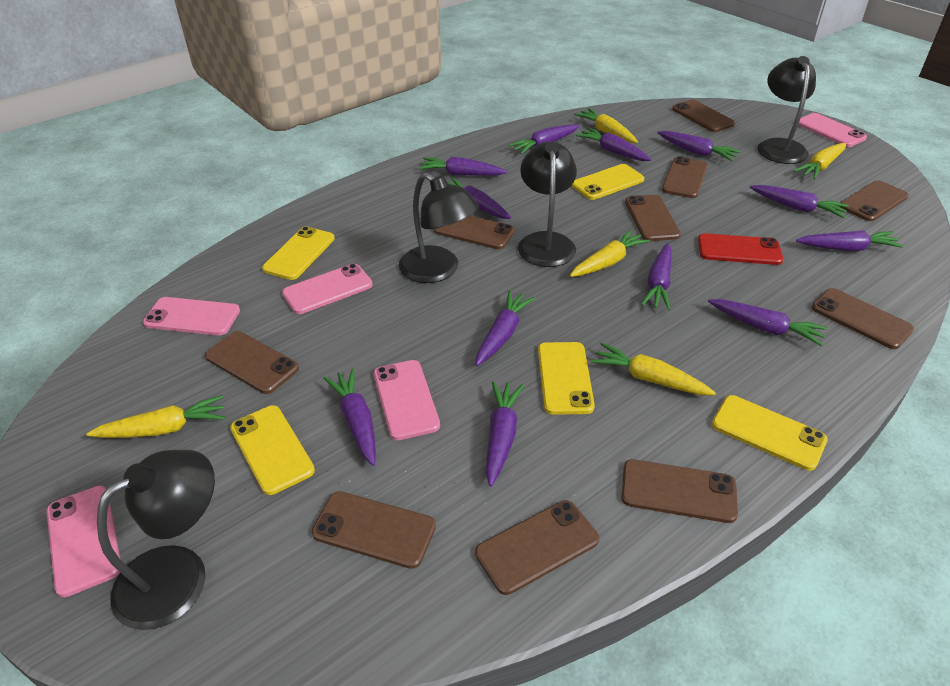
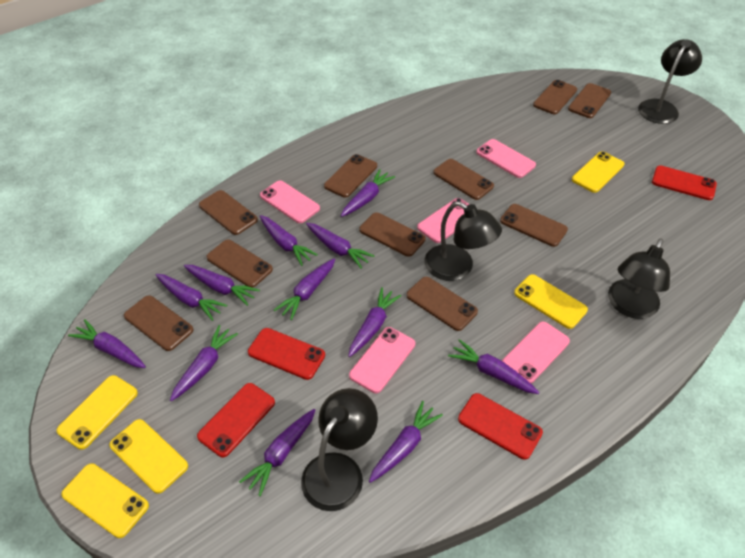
red phone: [698,233,783,265] = 1 -> [197,383,275,457] [248,328,325,380] [458,393,543,460] [652,165,717,200] = 4
yellow carrot: [86,395,225,438] [570,230,650,277] [574,108,638,143] [591,343,716,395] [794,143,846,179] = 5 -> none = 0

